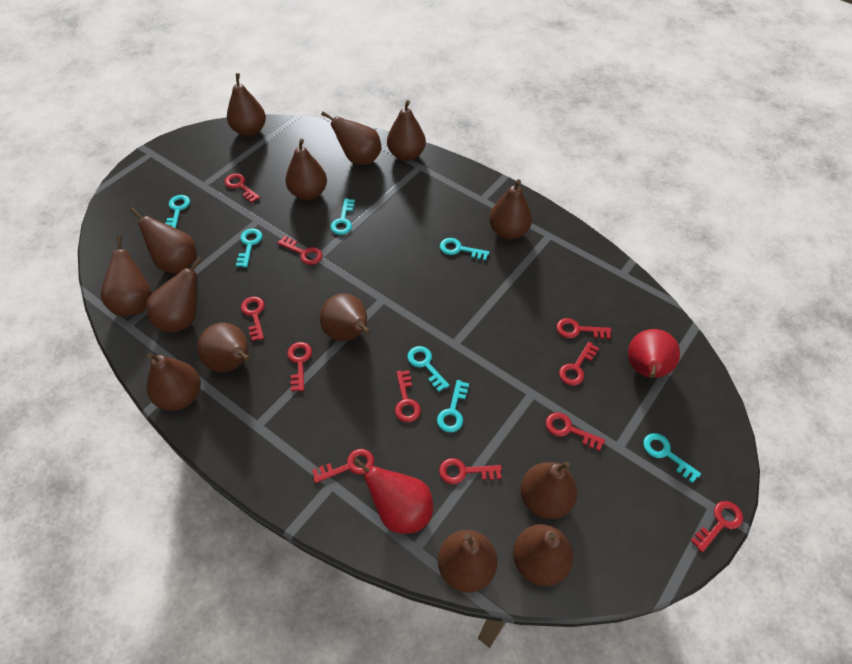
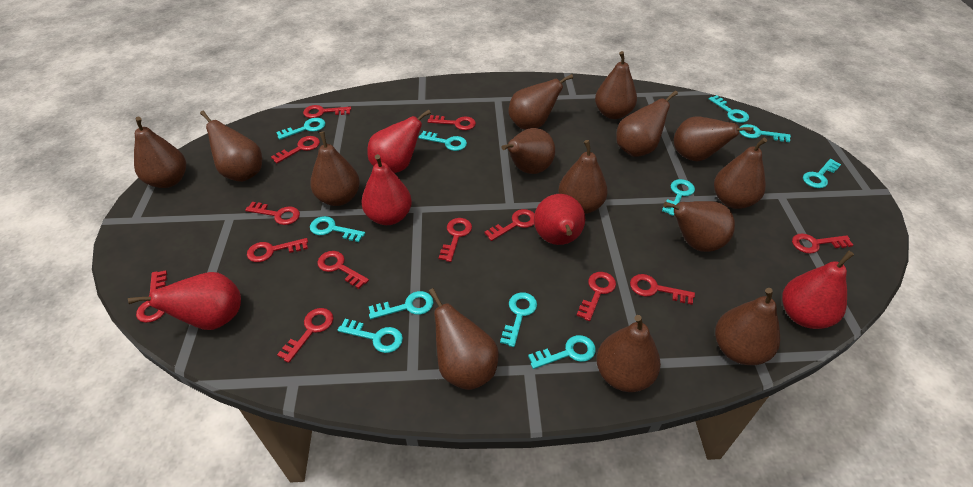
red key: [225,173,260,203] [241,296,265,341] [278,236,323,265] [287,342,312,391] [312,449,374,483] [395,370,421,422] [439,458,502,484] [545,412,605,451] [556,318,611,339] [559,342,599,386] [691,501,743,552] = 11 -> [136,270,167,323] [245,202,300,225] [247,238,308,262] [271,136,320,163] [277,308,333,363] [303,105,351,118] [317,251,369,289] [428,115,476,130] [439,218,472,262] [484,209,534,241] [576,272,616,321] [630,274,695,305] [792,233,853,254] = 13
red pear: [353,458,433,534] [628,329,680,378] = 2 -> [128,272,241,330] [362,154,412,225] [367,109,431,173] [534,194,585,245] [782,251,854,329] = 5
turquoise key: [165,195,190,228] [236,228,263,267] [330,198,355,235] [407,346,450,392] [437,380,469,432] [440,238,489,260] [643,433,701,483] = 7 -> [276,118,325,140] [310,216,365,242] [338,319,403,353] [369,291,433,319] [419,131,467,151] [500,292,537,347] [528,335,596,369] [662,179,695,216] [709,95,749,123] [739,124,791,142] [803,159,841,188] = 11

